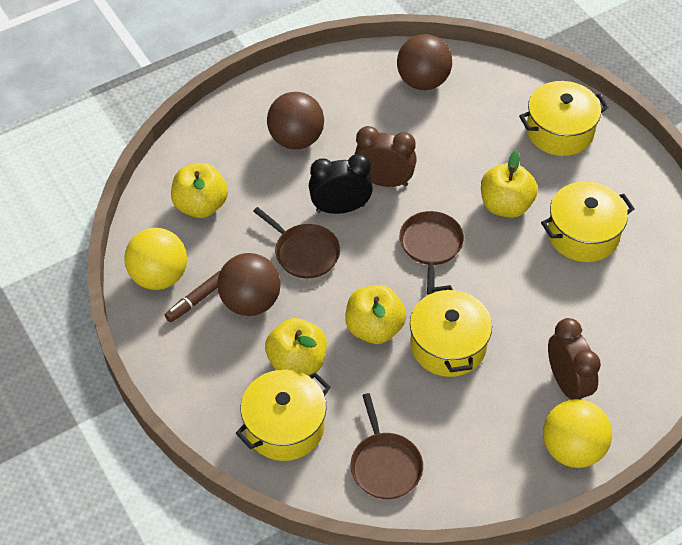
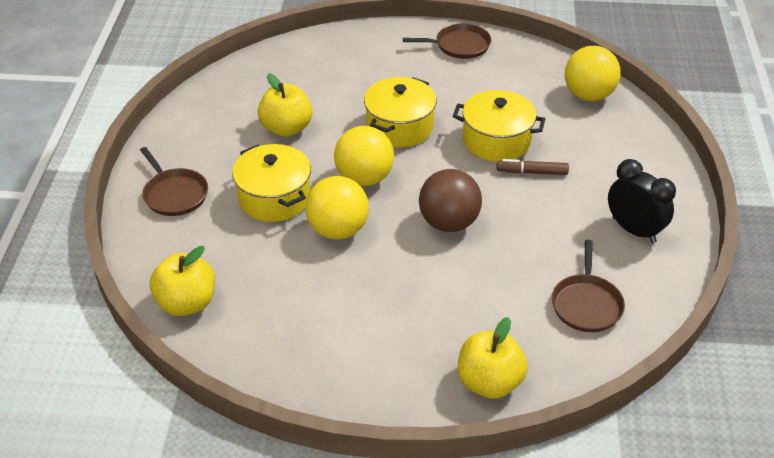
brown ball: [217,253,281,316] [267,92,324,149] [397,34,452,90] = 3 -> [419,169,482,232] = 1
brown clock: [354,126,417,187] [548,318,601,400] = 2 -> none = 0
yellow apple: [171,163,228,218] [265,318,327,376] [345,285,406,344] [481,150,538,218] = 4 -> [149,246,215,316] [258,73,312,137] [458,317,528,399] = 3
yellow ball: [124,228,187,290] [543,399,612,468] = 2 -> [305,176,369,239] [334,126,394,186] [565,46,621,101] = 3
yellow pot: [236,370,331,461] [410,285,492,377] [519,81,609,156] [541,182,635,262] = 4 -> [232,144,311,222] [364,77,436,147] [453,90,545,162] = 3

